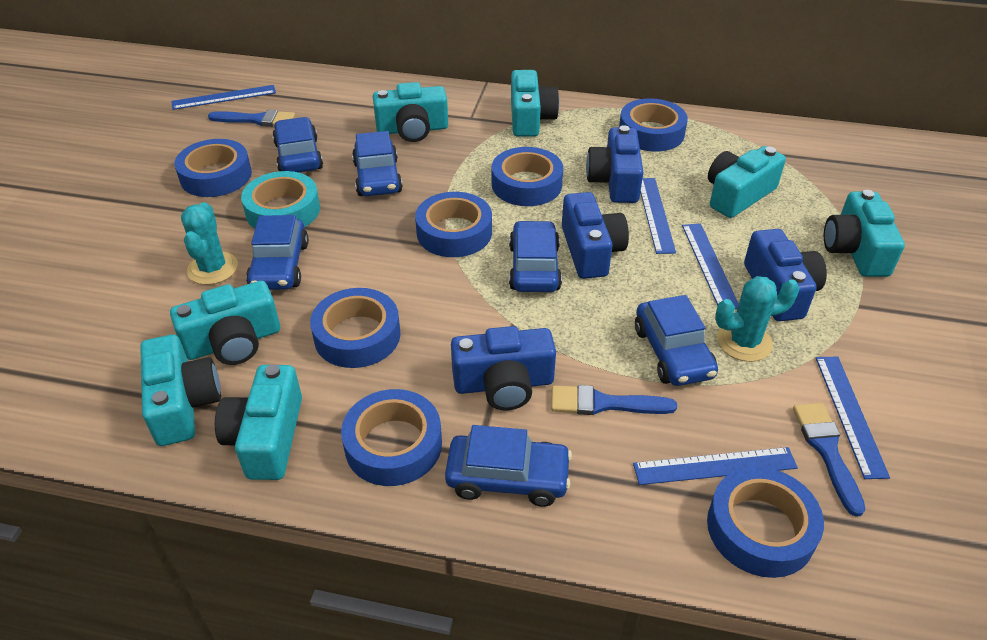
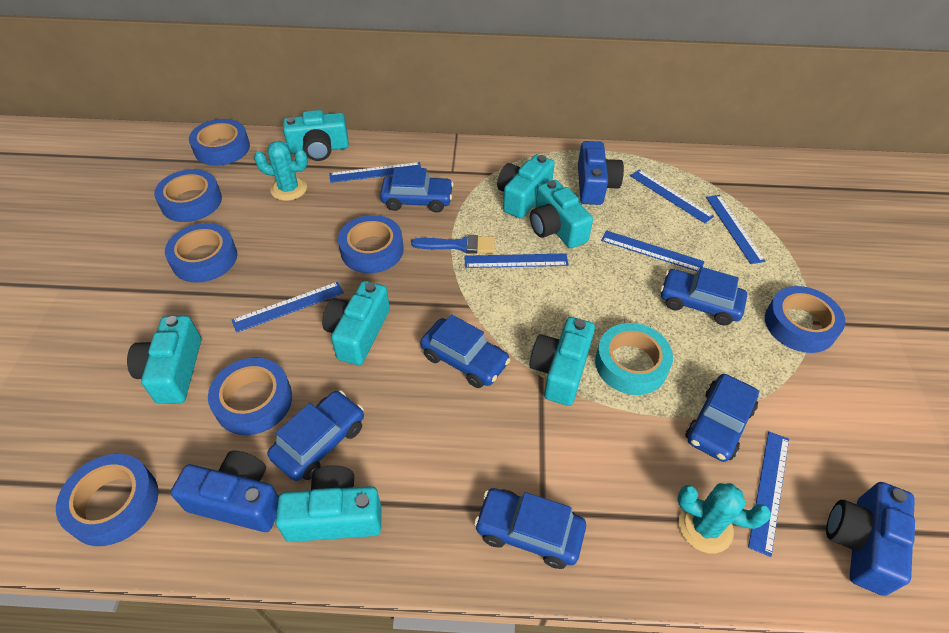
blue brush: [208,110,295,127] [551,385,677,415] [793,403,866,517] = 3 -> [411,235,495,254] = 1
blue camera: [451,326,556,410] [562,192,629,279] [586,125,643,203] [744,229,827,321] = 4 -> [171,451,279,532] [578,141,624,205] [826,482,915,596] = 3
blue ruler: [171,85,276,110] [633,447,798,485] [640,178,676,254] [682,223,739,309] [816,357,890,479] = 5 -> [232,282,344,333] [329,162,421,183] [464,253,569,268] [601,230,704,272] [630,170,714,223] [706,195,766,264] [748,432,789,557] = 7

